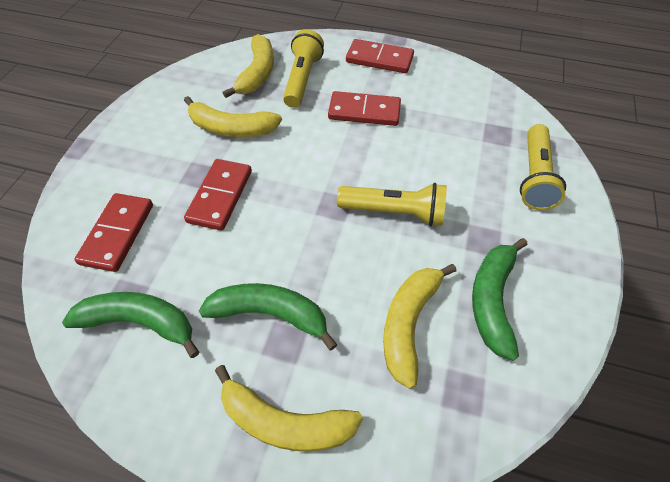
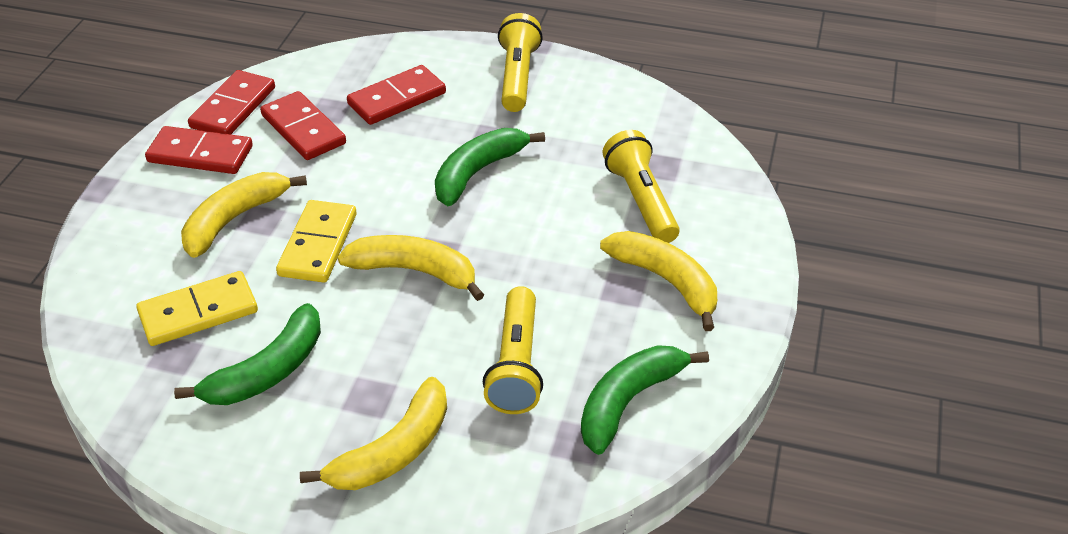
yellow domino: none = 0 -> [136,271,258,346] [276,200,357,283] = 2

